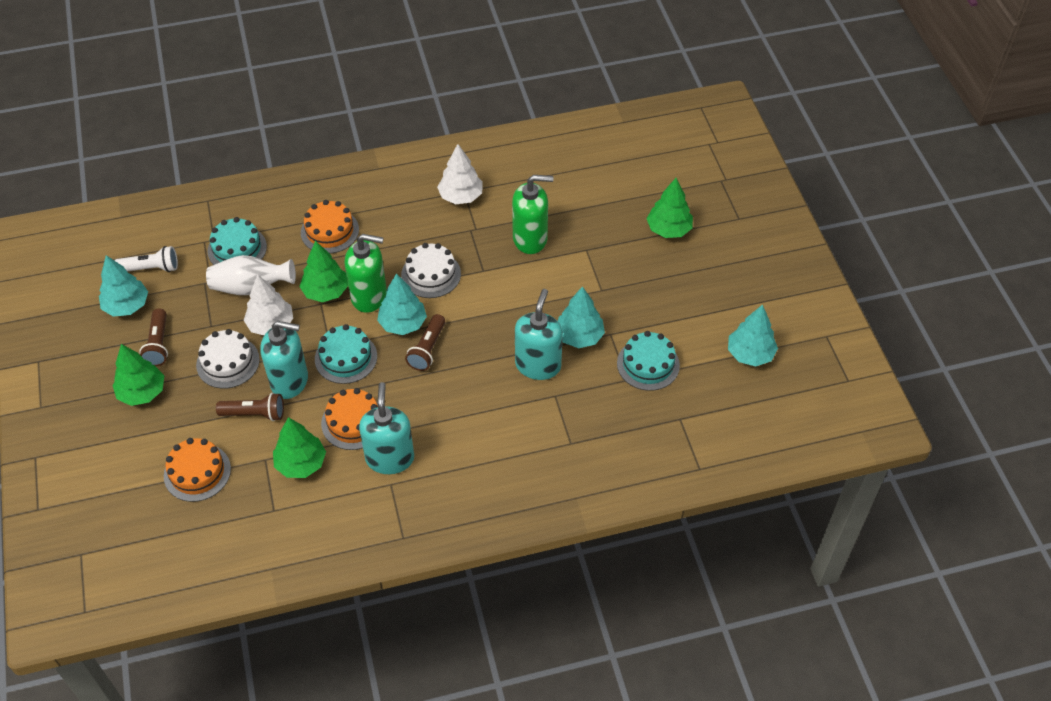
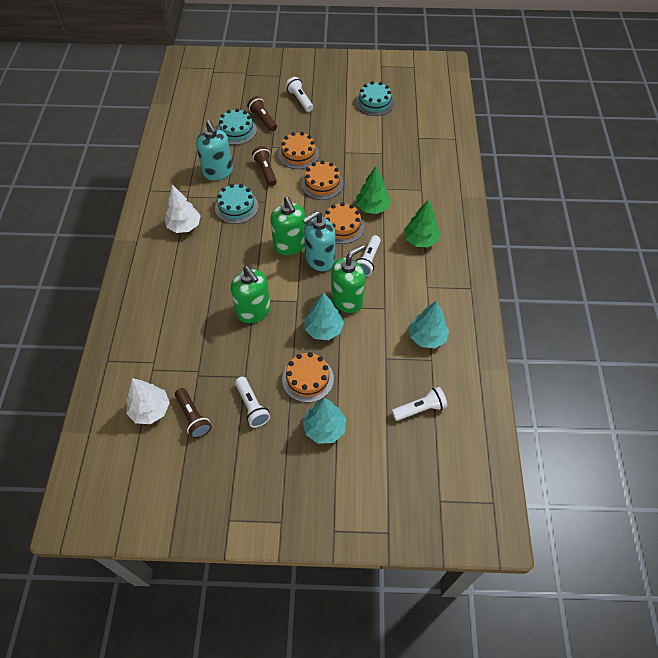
green soap dispenser: [345,234,387,313] [512,175,554,254] = 2 -> [231,266,271,323] [270,197,305,255] [331,244,365,313] = 3
green tree: [112,344,164,406] [273,417,326,478] [299,241,348,302] [646,178,693,238] = 4 -> [356,166,391,214] [404,199,440,247] = 2
orange cake: [164,438,231,502] [301,200,359,254] [321,388,378,450] = 3 -> [278,132,319,169] [282,352,334,403] [301,160,344,200] [324,202,365,244] = 4
turquoise soap dispenser: [260,321,308,399] [359,382,414,474] [515,289,563,380] = 3 -> [196,120,233,180] [302,211,335,271] = 2
turquoise tree: [99,255,148,317] [377,273,427,335] [558,286,605,348] [728,304,778,366] = 4 -> [303,398,346,444] [305,293,344,340] [409,301,449,348] = 3
white cake: [196,329,260,389] [401,243,461,298] = 2 -> none = 0
white flashlight: [114,246,178,272] = 1 -> [235,377,270,428] [286,77,313,112] [356,235,381,277] [392,387,447,421] = 4
white vase: [206,255,296,295] = 1 -> none = 0

